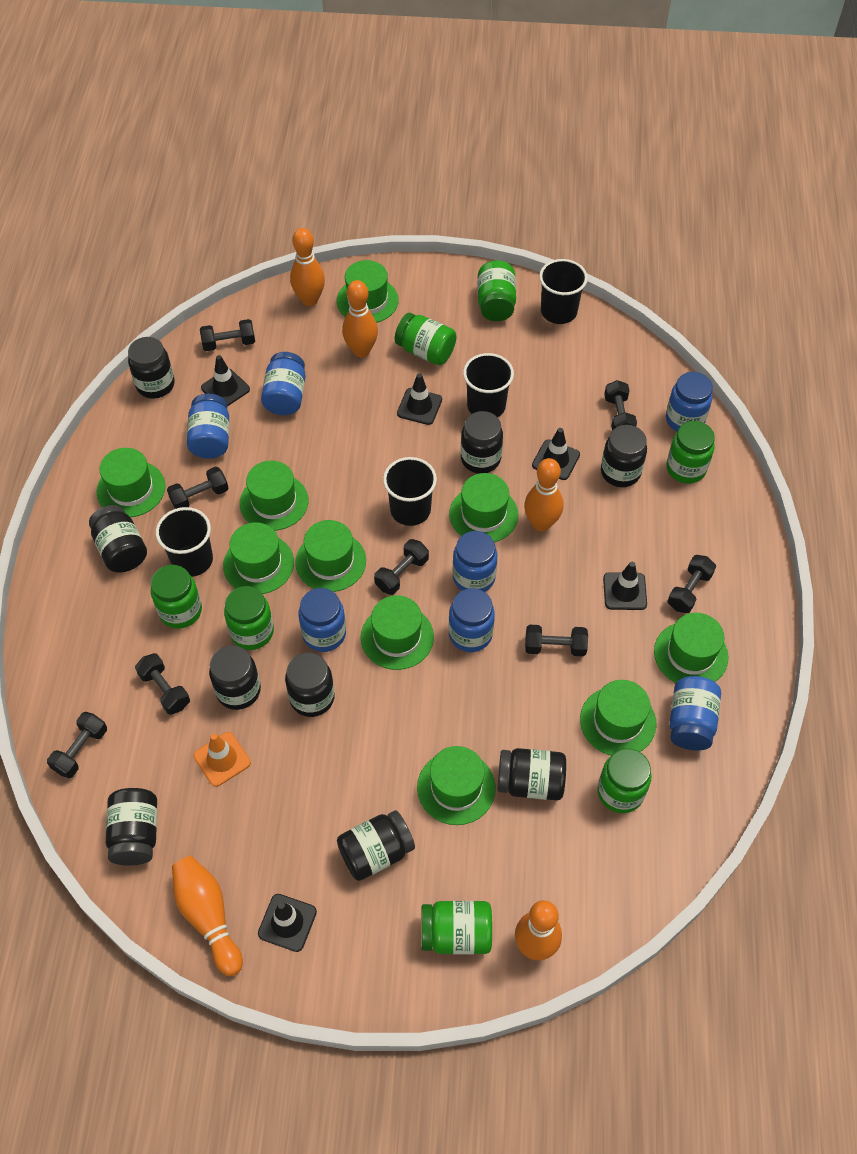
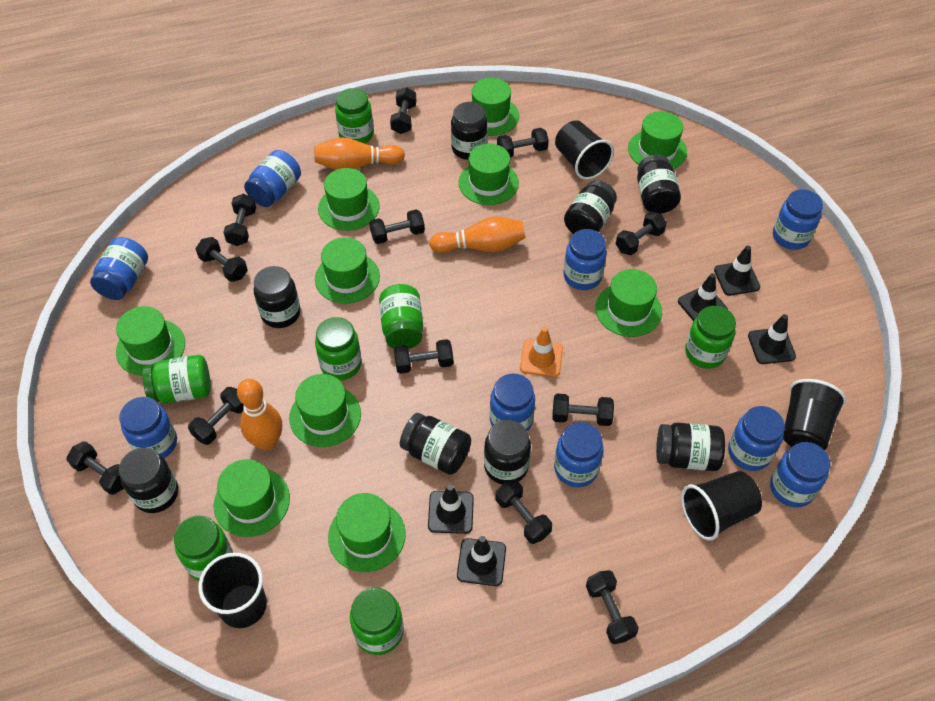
black dumbbell: [47,712,107,778] [135,653,190,715] [167,467,229,509] [200,319,255,351] [374,539,429,595] [525,625,588,656] [604,380,637,431] [668,555,716,613] = 8 -> [66,441,124,495] [188,387,244,445] [196,237,248,282] [223,194,256,246] [369,209,425,244] [390,87,416,134] [394,339,453,374] [496,479,552,544] [497,128,549,157] [553,394,614,426] [586,570,639,644] [616,212,667,255] = 12
black jar: [89,505,147,573] [106,788,157,866] [128,337,174,399] [209,645,261,710] [285,653,335,717] [337,810,415,881] [461,411,503,474] [498,748,566,800] [601,425,647,487] = 9 -> [119,448,178,513] [254,266,301,328] [400,413,471,475] [451,102,487,160] [484,420,531,485] [564,180,617,234] [637,155,681,214] [656,422,725,471] = 8
blue jar: [187,394,229,459] [261,352,306,415] [298,588,346,652] [449,588,495,652] [452,531,497,592] [666,372,713,432] [669,676,721,751] = 7 -> [90,237,148,300] [119,397,177,458] [244,150,301,207] [490,373,535,432] [554,422,604,488] [563,229,607,290] [728,406,785,471] [770,442,830,507] [773,189,823,250] = 9
orange bowling pin: [172,856,243,976] [290,228,325,306] [342,280,378,357] [515,900,562,961] [524,458,563,531] = 5 -> [237,379,282,451] [314,137,405,170] [429,217,525,253] = 3

